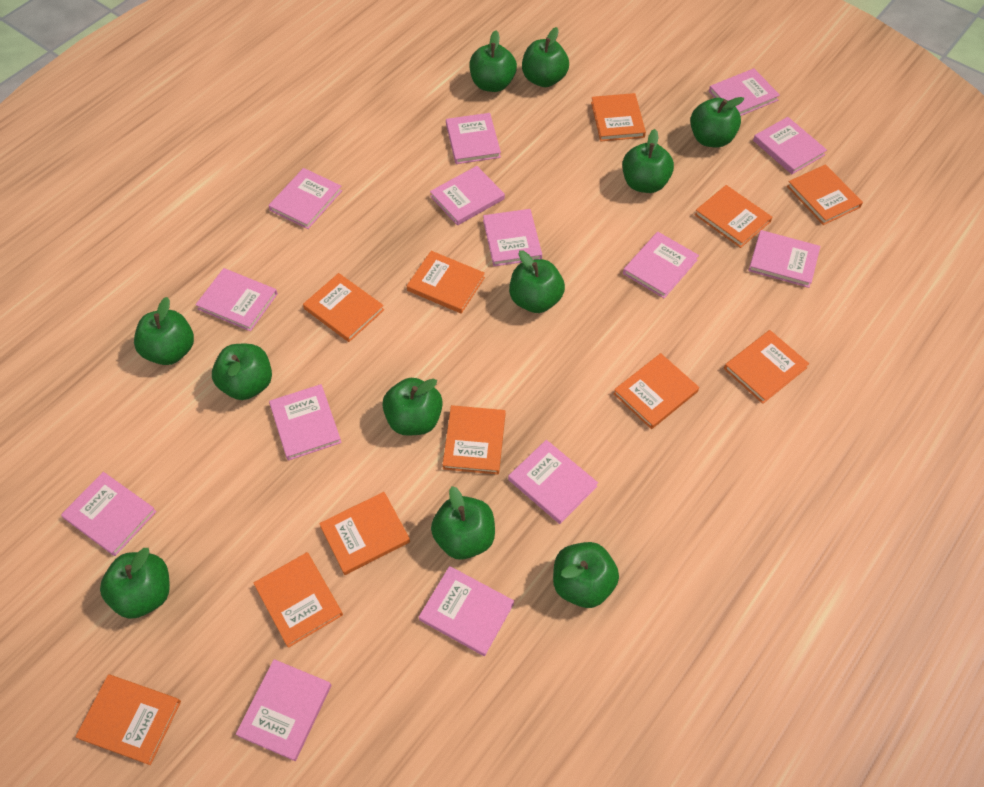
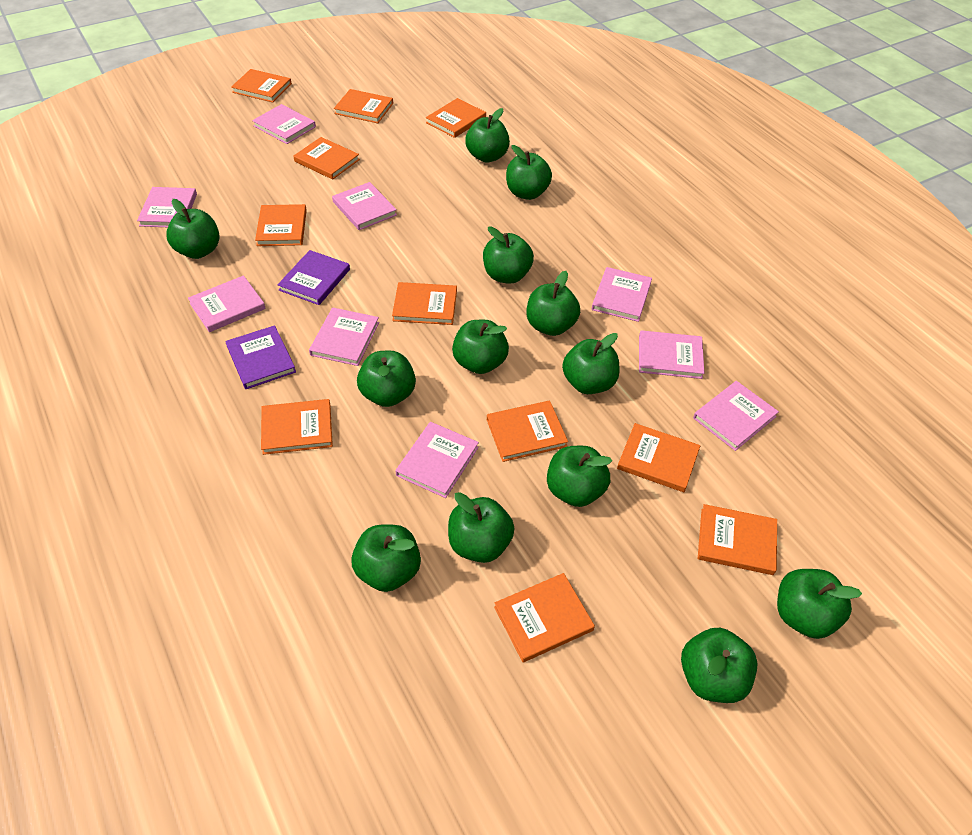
green apple: [100,548,170,619] [134,297,194,365] [212,344,272,400] [382,378,443,436] [431,486,495,560] [469,30,517,92] [509,250,565,313] [522,27,569,87] [553,542,619,608] [622,129,674,193] [690,97,744,147] = 11 -> [166,199,220,259] [351,524,421,592] [357,351,416,407] [448,492,515,563] [452,320,509,374] [465,108,510,162] [483,226,534,284] [506,145,552,200] [527,271,580,336] [547,446,612,507] [562,333,620,394] [681,628,758,703] [777,569,862,639] = 13
pink book: [61,472,157,556] [195,268,278,331] [236,659,331,761] [268,168,342,229] [269,384,342,461] [419,566,514,656] [430,166,505,225] [446,113,501,164] [483,209,542,266] [508,440,598,524] [623,232,699,298] [709,68,780,116] [748,230,820,288] [753,117,827,174] = 14 -> [137,187,197,227] [188,275,266,332] [252,104,316,144] [309,307,379,366] [332,182,397,230] [395,422,479,498] [592,267,652,322] [639,330,704,379] [693,381,779,451] = 9
purple book: none = 0 -> [226,325,296,389] [277,250,350,305] = 2

